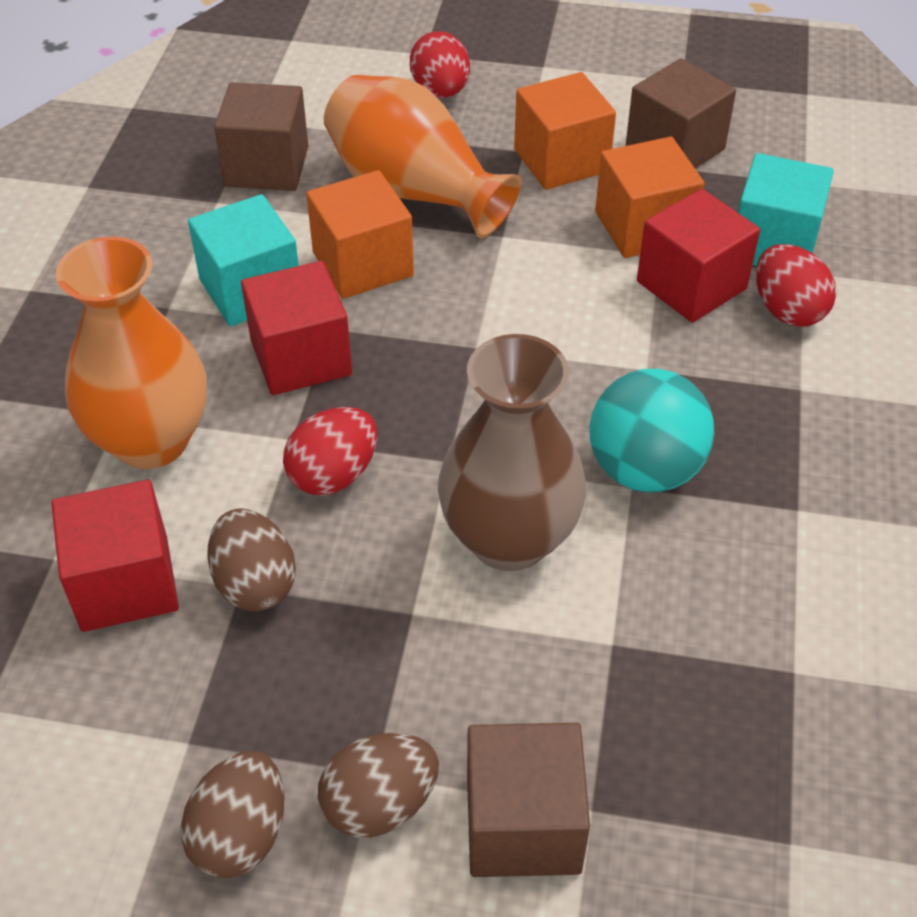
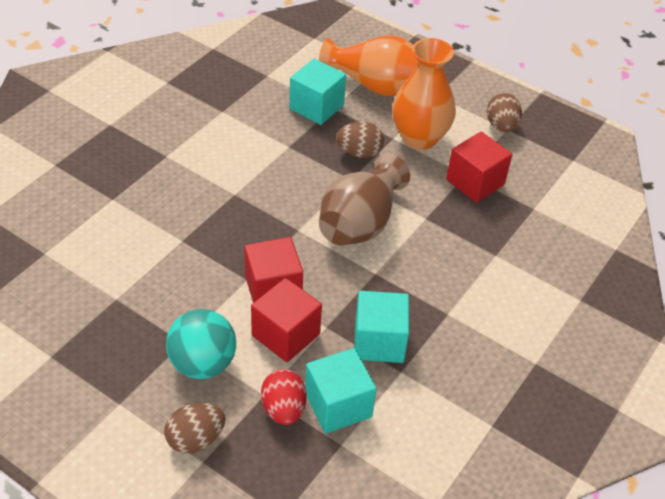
brown cube: [214,82,308,191] [467,723,590,877] [626,59,736,169] = 3 -> none = 0
orange cube: [306,170,414,299] [514,72,616,190] [595,137,704,258] = 3 -> none = 0
red egg: [283,407,378,496] [410,31,470,98] [756,244,836,327] = 3 -> [261,369,307,425] = 1
turquoise cube: [188,194,299,326] [738,153,834,266] = 2 -> [289,59,346,125] [305,348,377,433] [354,291,409,363] = 3

